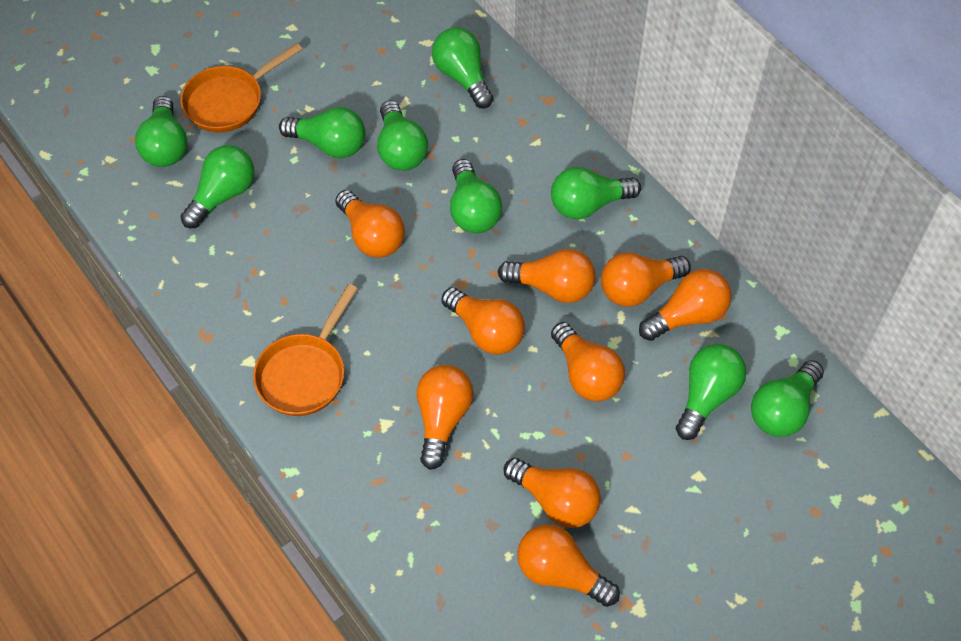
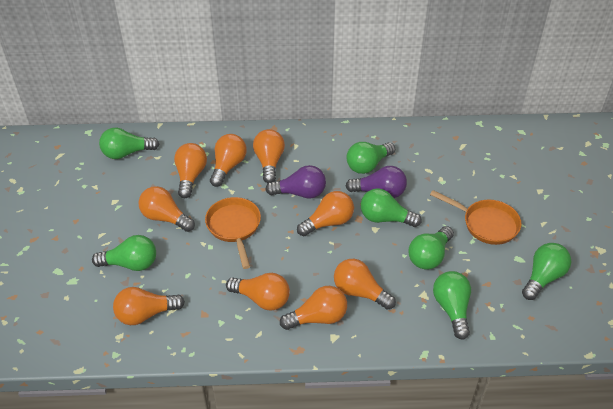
green light bulb: [135,96,187,167] [180,145,254,228] [279,107,365,158] [377,100,428,171] [432,28,493,108] [450,159,502,233] [551,167,641,219] [676,344,747,440] [751,360,824,437] = 9 -> [92,235,156,271] [99,128,159,159] [347,142,395,174] [361,188,422,227] [408,226,454,270] [433,271,471,340] [522,243,571,300] = 7
purple light bulb: none = 0 -> [265,165,326,199] [346,166,407,198] = 2

